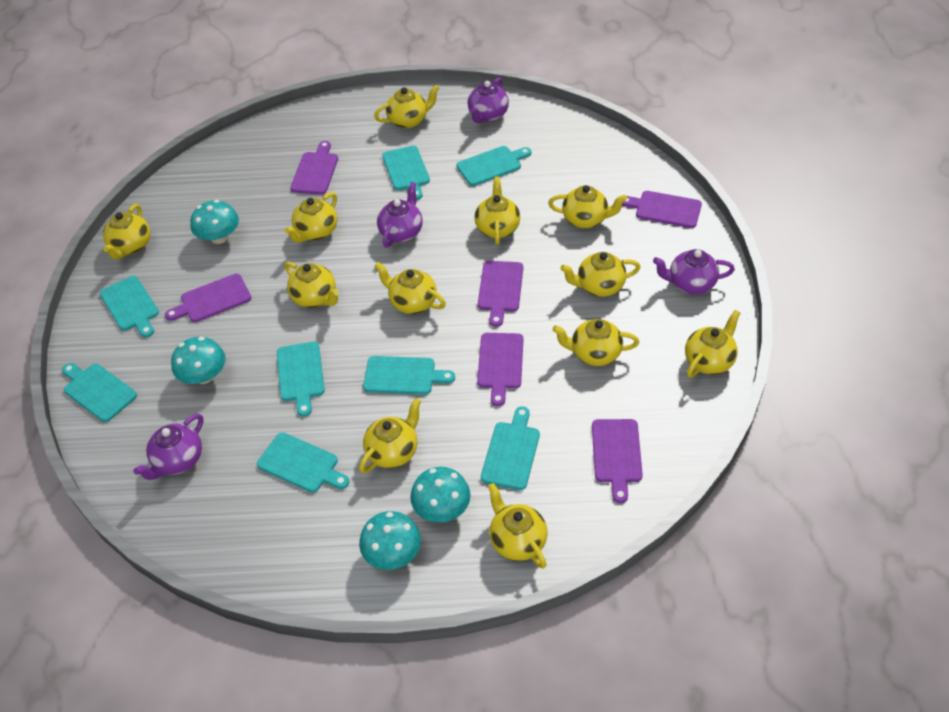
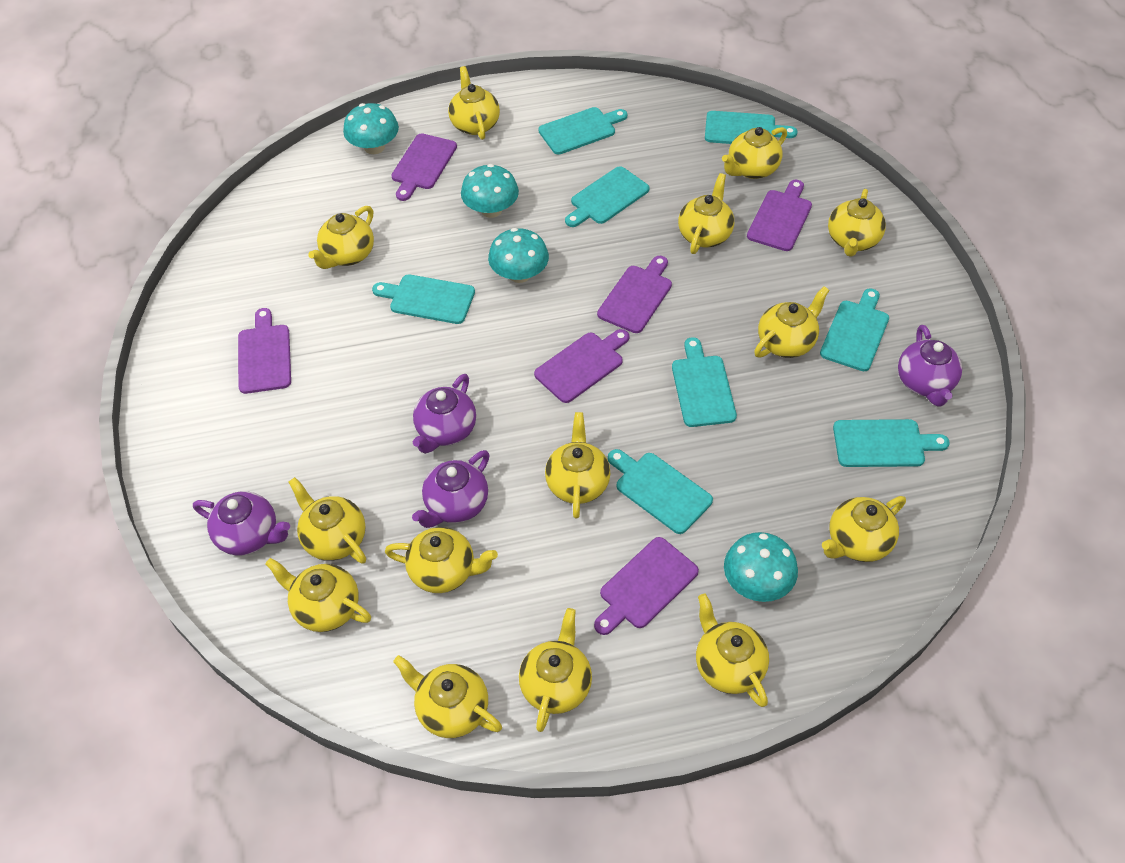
yellow teapot: [103,204,150,260] [284,262,339,308] [285,192,337,243] [359,398,421,473] [374,85,439,129] [375,262,446,314] [474,177,520,245] [488,483,548,569] [548,185,627,228] [552,319,639,366] [560,252,641,297] [685,310,740,378] = 12 -> [265,558,371,632] [288,477,366,564] [308,206,374,269] [385,527,498,593] [393,655,502,738] [448,66,500,140] [519,608,592,732] [545,412,611,519] [678,173,734,254] [696,594,769,707] [722,127,787,179] [754,286,830,358] [822,496,906,562] [828,189,886,257] = 14

